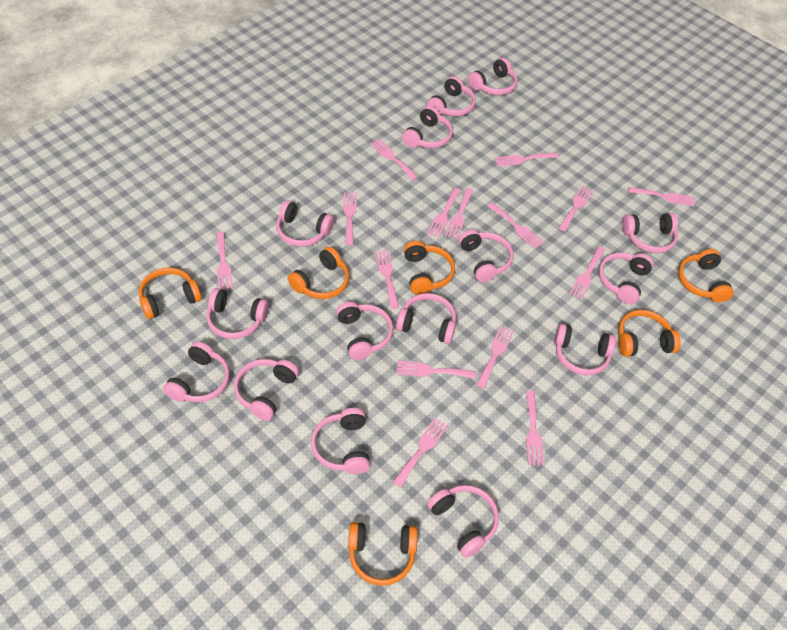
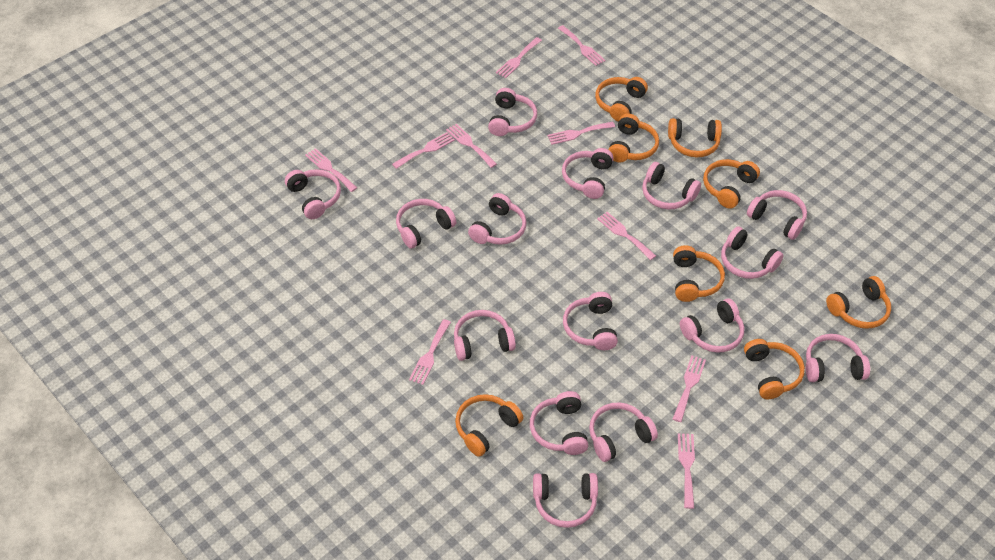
orange headphones: [139,268,202,319] [288,247,349,299] [348,522,418,586] [404,241,455,295] [618,310,681,357] [678,249,734,302] = 6 -> [455,394,523,457] [595,77,648,122] [608,113,659,162] [668,118,722,157] [673,245,725,302] [703,159,760,209] [744,339,805,399] [826,276,891,329] = 8
pink fork: [216,232,233,290] [343,193,357,245] [370,139,418,180] [375,250,399,309] [393,418,448,487] [396,361,476,379] [427,188,461,238] [445,188,474,240] [476,326,514,389] [488,202,544,249] [495,152,559,167] [526,391,544,466] [558,186,594,231] [569,246,605,300] [628,187,695,207] = 15 -> [305,148,357,192] [392,132,455,169] [409,319,451,385] [446,124,497,168] [496,37,542,78] [547,122,615,145] [558,25,606,66] [597,212,656,260] [673,355,706,422] [678,433,695,509] = 10

